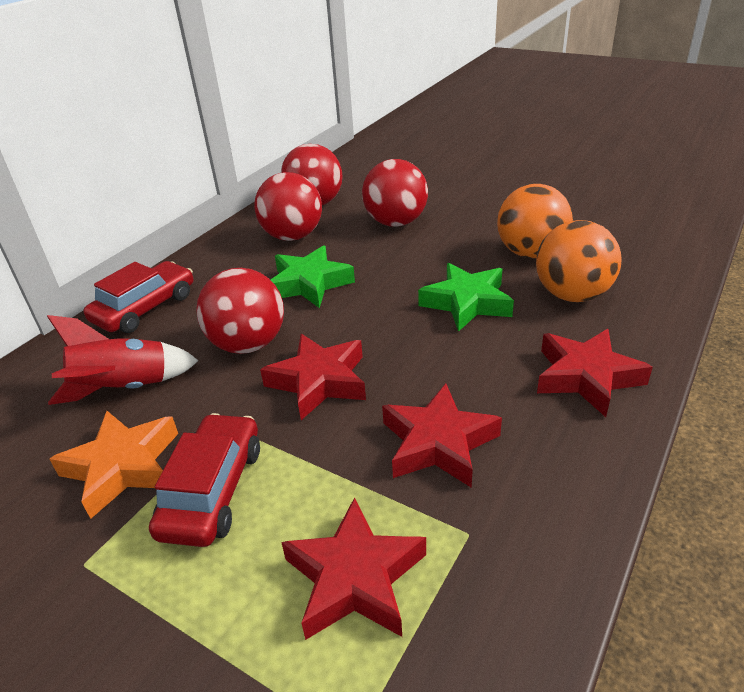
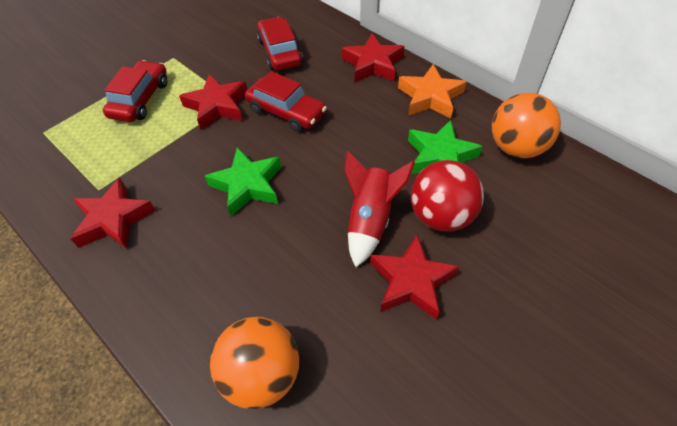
red ball: [196,268,284,354] [254,172,322,241] [281,144,343,205] [362,159,428,227] = 4 -> [411,160,484,231] = 1
red car: [83,261,193,333] [149,413,260,547] = 2 -> [103,60,167,122] [245,71,327,132] [257,17,303,71] = 3

